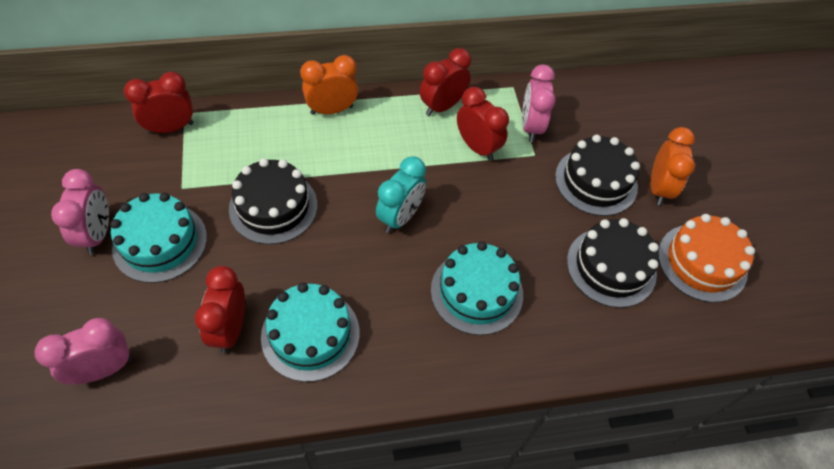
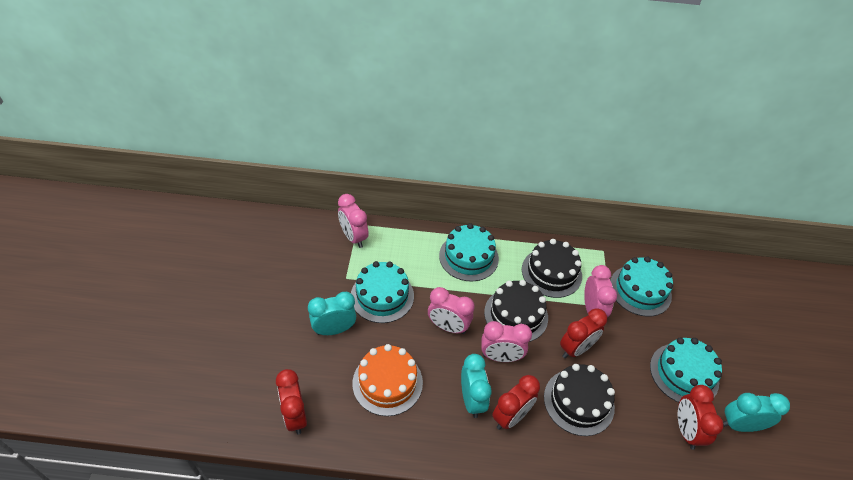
orange clock: [300,55,358,115] [651,127,695,206] = 2 -> none = 0
pink clock: [35,318,132,384] [51,169,109,255] [522,65,555,142] = 3 -> [338,194,369,248] [428,287,475,334] [481,321,532,362] [584,265,617,317] = 4
turquoise cake: [110,193,207,283] [261,283,360,382] [431,241,523,335] = 3 -> [351,261,414,323] [439,223,499,281] [610,257,673,317] [650,337,722,402] = 4
turquoise clock: [376,156,426,233] = 1 -> [308,292,356,335] [461,354,492,418] [723,393,790,432] = 3

